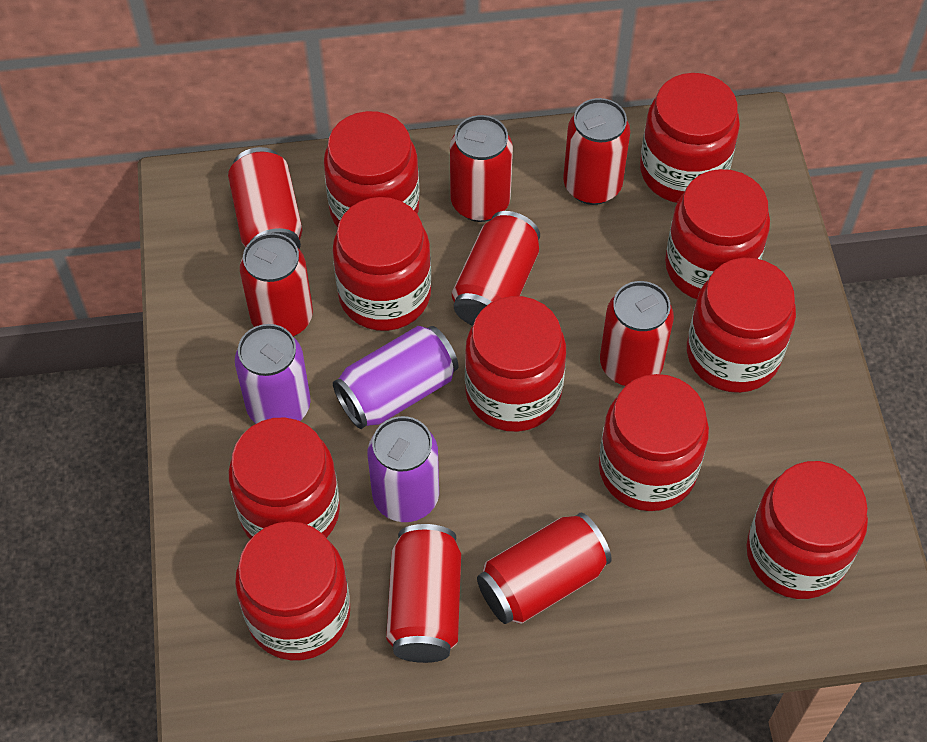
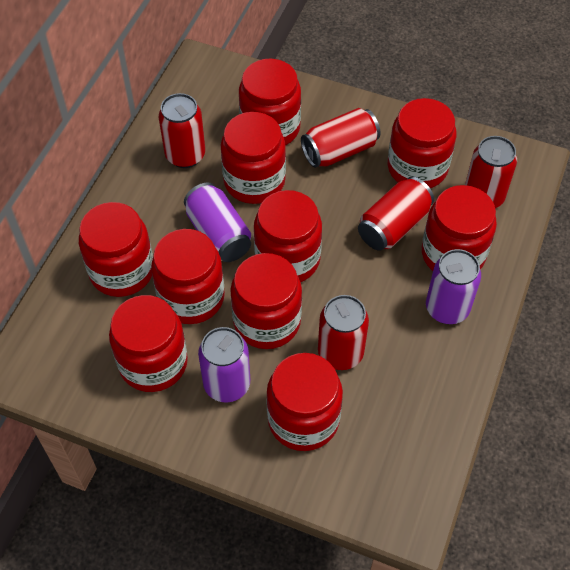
red can: [228,147,302,249] [240,233,313,337] [386,524,461,663] [450,115,513,222] [452,211,540,326] [477,512,612,624] [563,98,630,205] [600,281,674,386] = 8 -> [159,93,205,168] [301,108,381,168] [318,295,369,370] [358,177,434,251] [465,136,517,208] = 5

